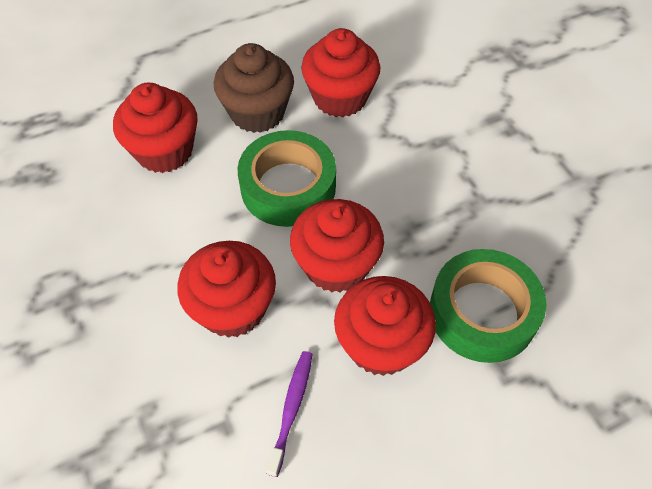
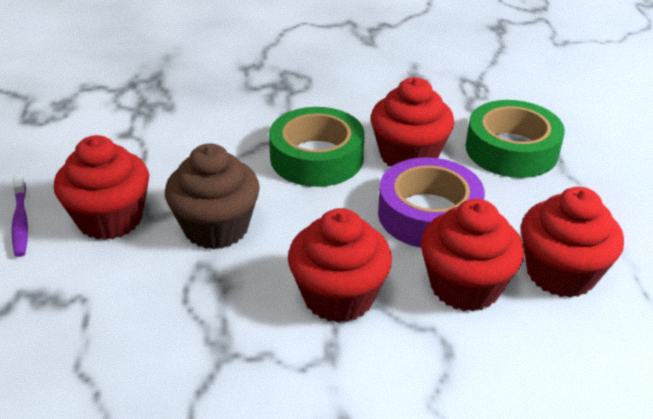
purple tape: none = 0 -> [378,157,485,248] = 1

